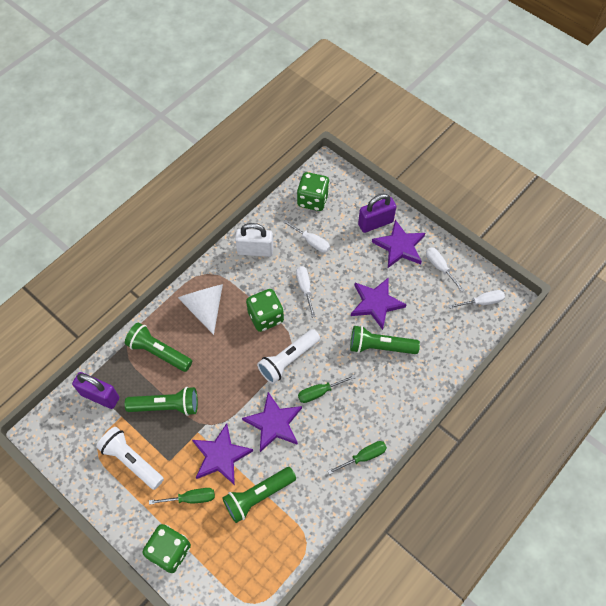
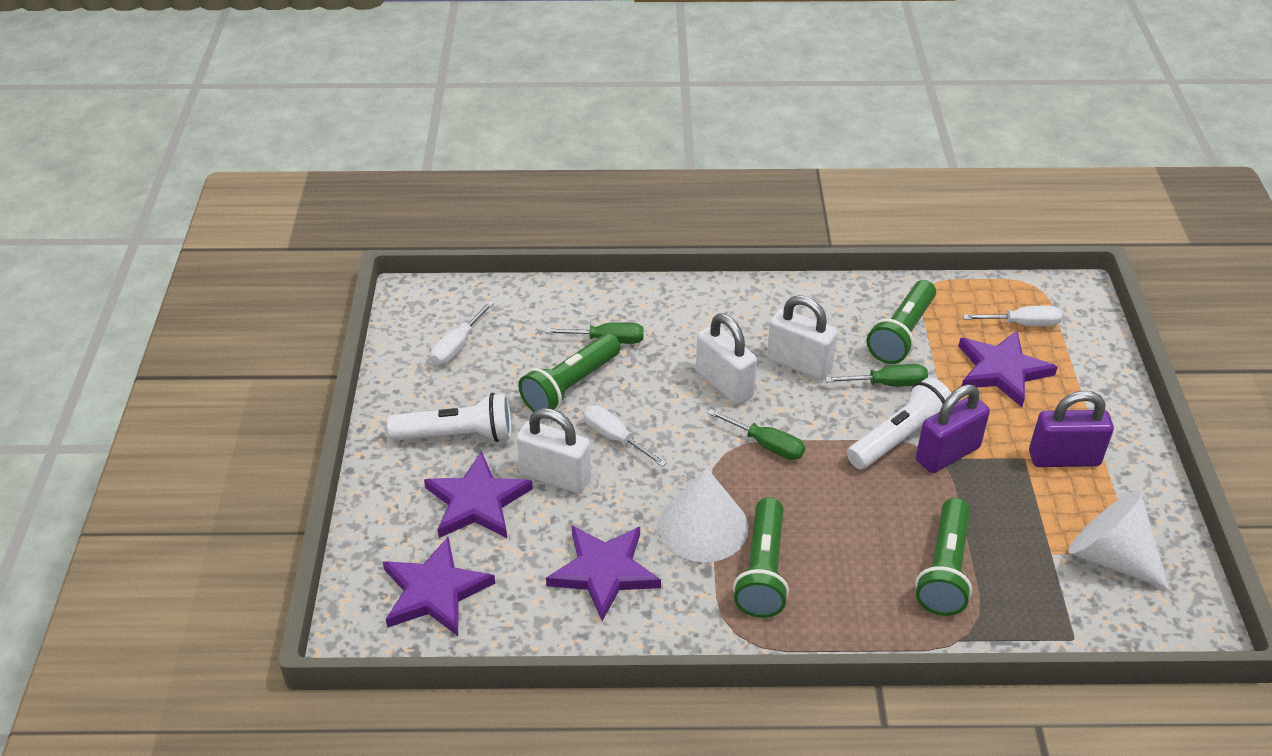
green dice: [143,524,191,573] [246,289,284,332] [297,172,330,211] = 3 -> none = 0
white cone: [178,284,223,335] = 1 -> [659,468,749,562] [1068,491,1169,590] = 2
white padlock: [235,223,274,257] = 1 -> [516,408,591,493] [696,313,757,405] [767,295,838,380] = 3
white screwdriver: [283,220,330,253] [296,266,315,318] [426,247,464,292] [448,290,505,309] = 4 -> [431,301,494,365] [584,405,667,467] [963,306,1062,326] = 3

